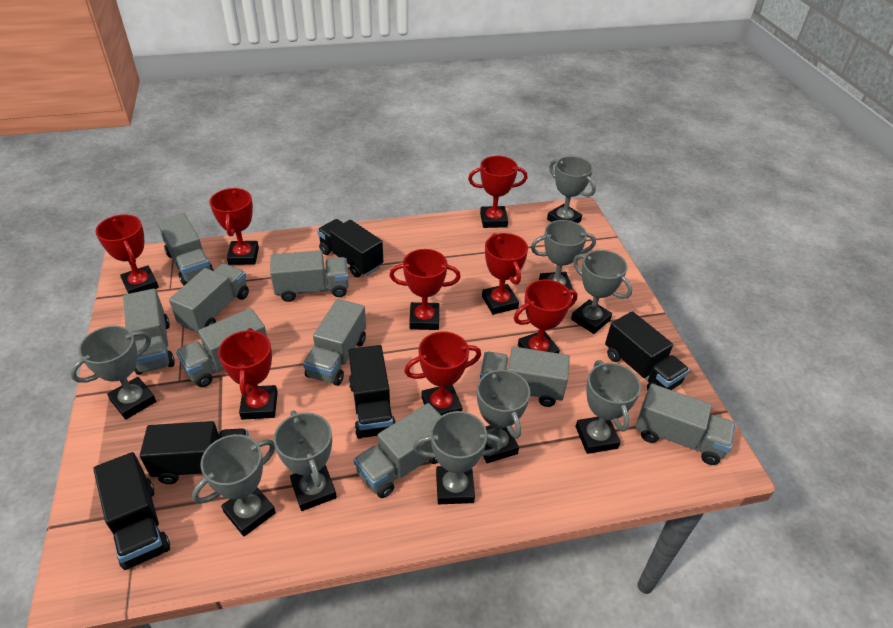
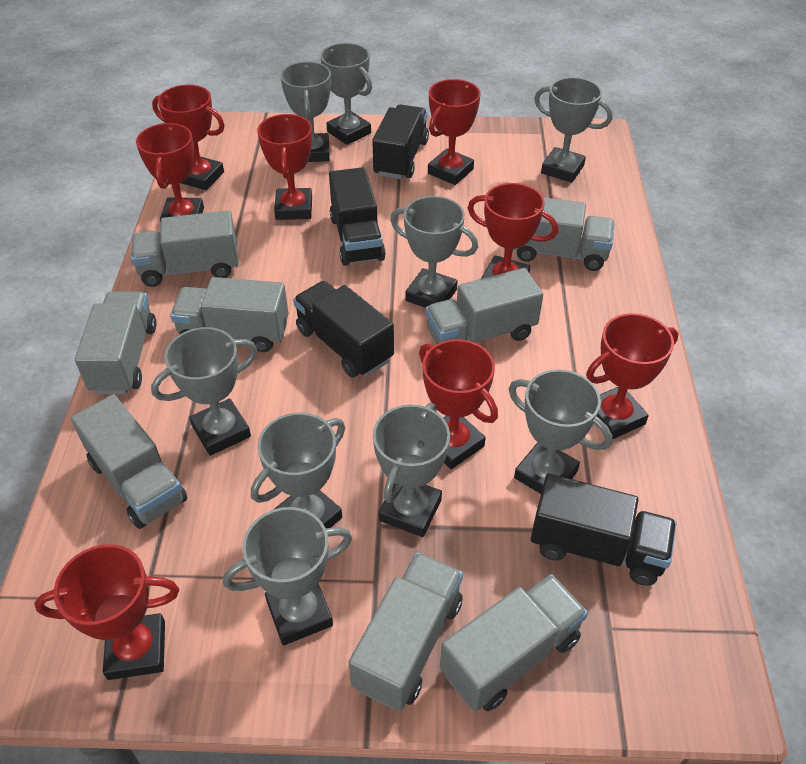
black truck: [93,452,170,570] [140,421,249,484] [317,219,383,277] [349,345,396,439] [605,311,689,391] = 5 -> [293,281,394,377] [329,167,386,266] [372,104,429,179] [531,474,676,586] = 4
grey truck: [123,289,175,375] [157,213,214,285] [169,263,249,333] [176,308,267,387] [270,250,349,302] [303,299,366,386] [354,403,441,498] [480,346,570,407] [636,384,736,465] = 9 -> [71,394,187,529] [75,292,157,394] [131,211,238,287] [170,277,289,352] [349,553,463,710] [425,268,543,344] [440,574,588,711] [513,197,615,271] = 8

